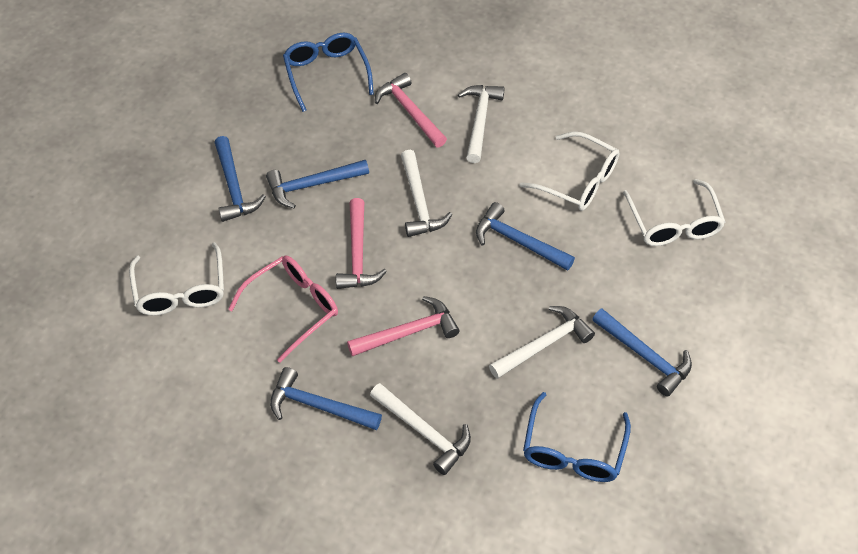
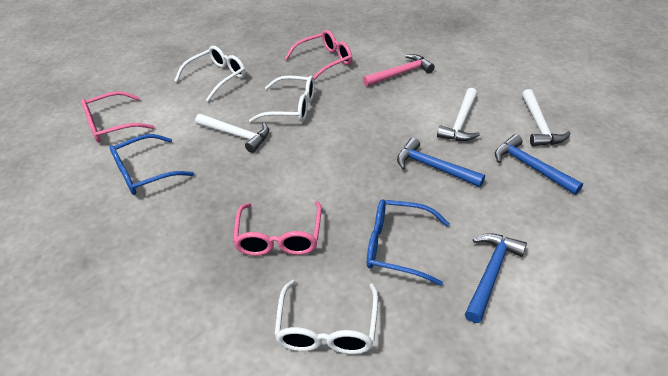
blue hammer: [214,136,266,222] [266,160,369,208] [270,367,382,430] [476,202,575,271] [592,309,692,397] = 5 -> [397,138,485,187] [465,233,527,323] [495,134,583,195] = 3
pink glasses: [228,255,338,363] = 1 -> [81,91,155,143] [233,201,322,256] [284,30,352,80] = 3
pink hammer: [336,198,387,289] [347,296,460,357] [375,73,447,148] = 3 -> [363,54,435,87] = 1
white hammer: [370,383,471,475] [401,150,452,237] [458,85,505,163] [489,306,595,379] = 4 -> [195,114,269,153] [437,88,480,141] [522,89,571,146] = 3

